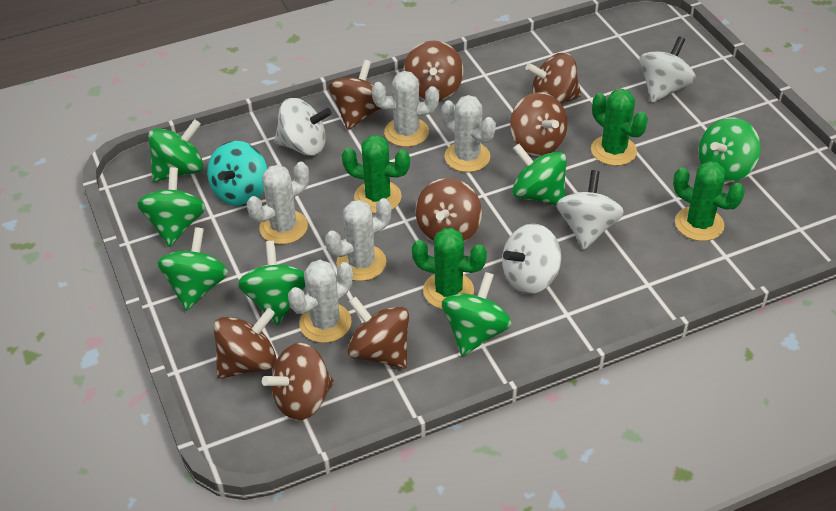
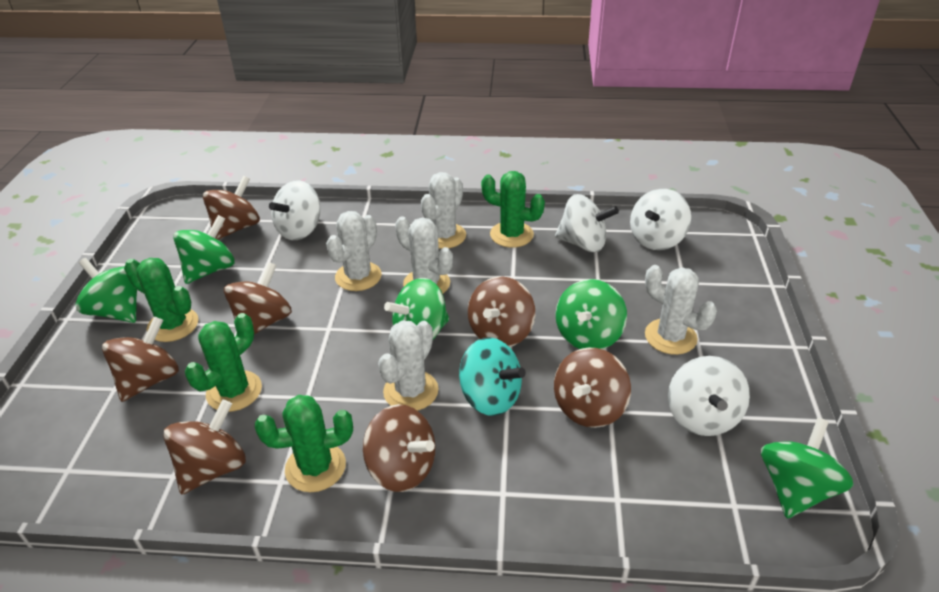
brown spinning top: [214,308,277,379] [262,343,334,420] [329,60,381,130] [348,296,409,369] [403,41,463,101] [415,178,482,242] [510,92,567,156] [525,53,581,103] = 8 -> [102,317,179,402] [163,400,246,495] [203,176,260,240] [224,262,292,334] [363,404,435,492] [468,277,535,347] [554,348,631,428] = 7
green spinning top: [137,167,206,247] [148,119,204,182] [158,227,229,311] [238,241,305,325] [442,272,512,356] [512,144,567,205] [699,117,761,182] = 7 -> [75,258,137,323] [173,215,235,284] [384,278,449,340] [556,279,627,349] [761,418,854,518] = 5

